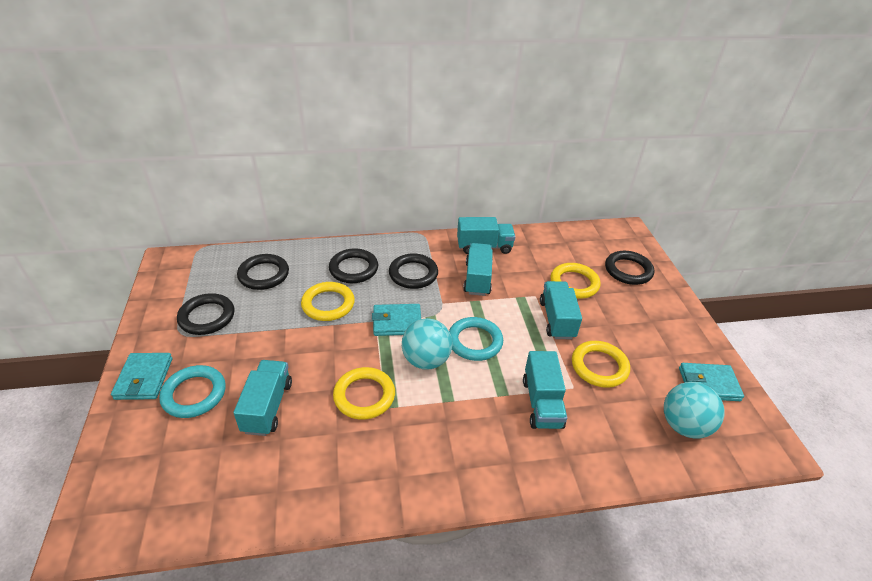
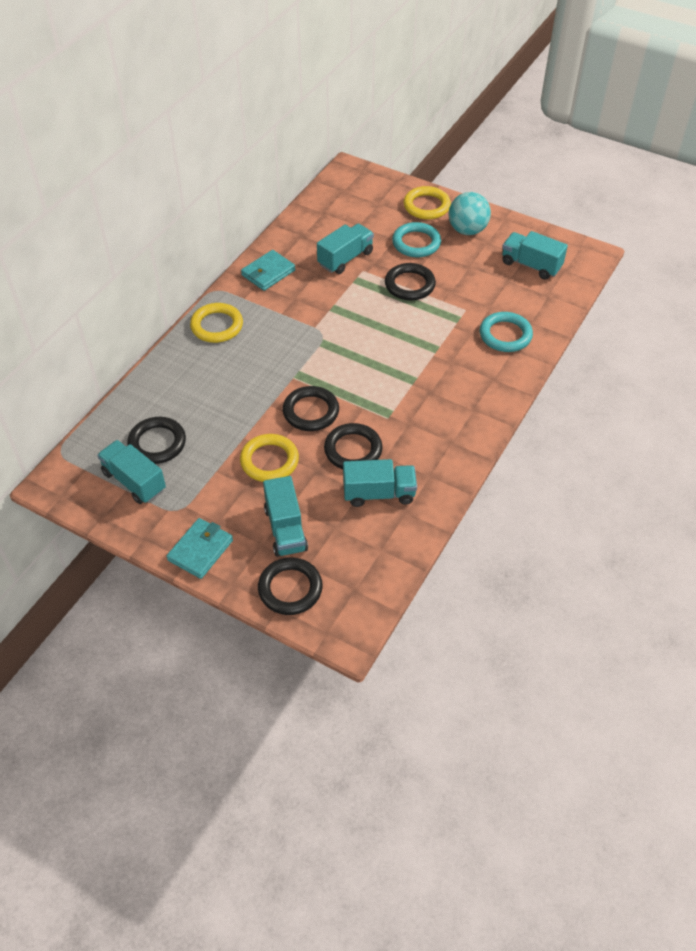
turquoise ball: [402,318,453,370] [664,382,725,439] = 2 -> [448,192,491,235] = 1
turquoise wallet: [111,353,173,400] [372,304,421,336] [679,363,744,401] = 3 -> [166,518,233,579] [241,250,295,291] = 2
yellow ring: [301,282,355,321] [333,367,395,420] [550,263,601,299] [572,341,630,388] = 4 -> [190,303,243,343] [240,434,299,482] [404,186,451,220] = 3

